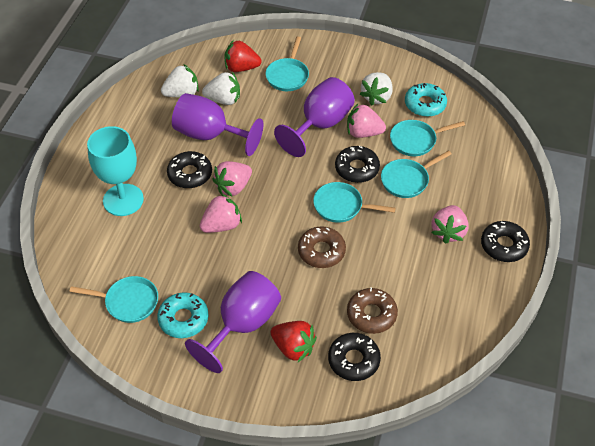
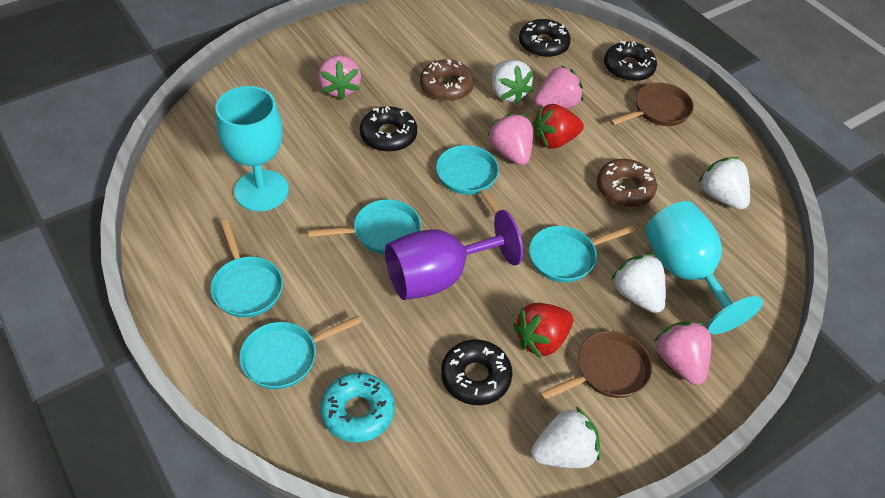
brown pan: none = 0 -> [540,331,652,401] [610,83,694,126] = 2
purple goblet: [172,93,263,156] [185,271,281,373] [274,77,355,157] = 3 -> [385,210,523,300] = 1
turquoise donut: [157,292,209,338] [405,83,447,117] = 2 -> [321,372,395,443] = 1
turquoise goblet: [87,126,144,216] = 1 -> [216,86,289,211] [645,201,763,334] = 2
white strawberry: [161,64,199,97] [202,72,240,105] [360,72,393,106] = 3 -> [492,60,533,104] [531,406,600,468] [611,254,666,313] [699,157,750,210] = 4

